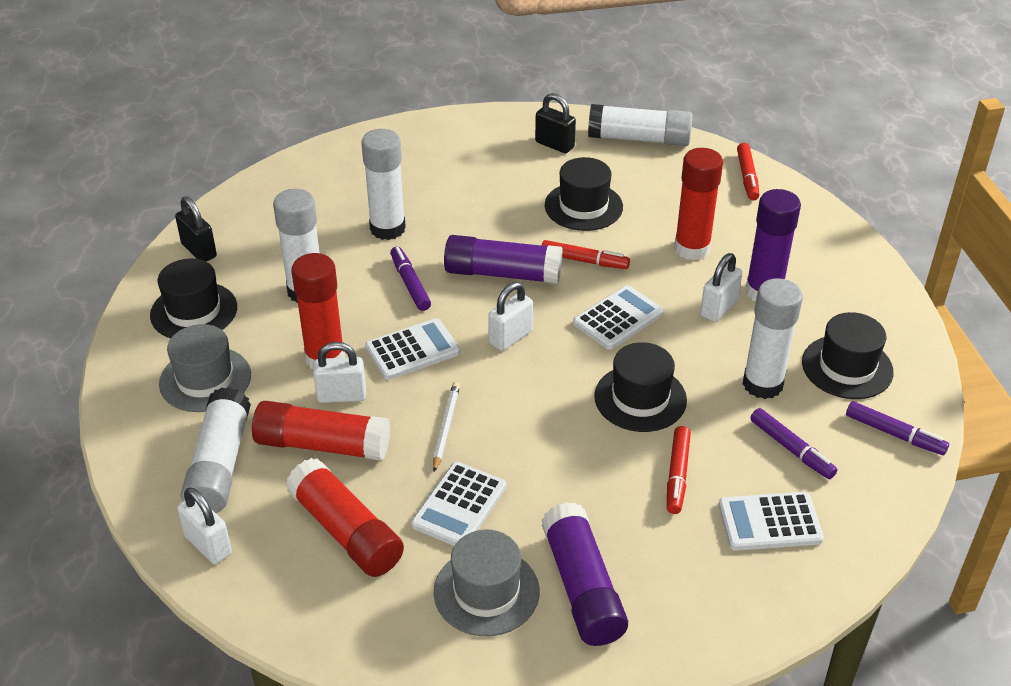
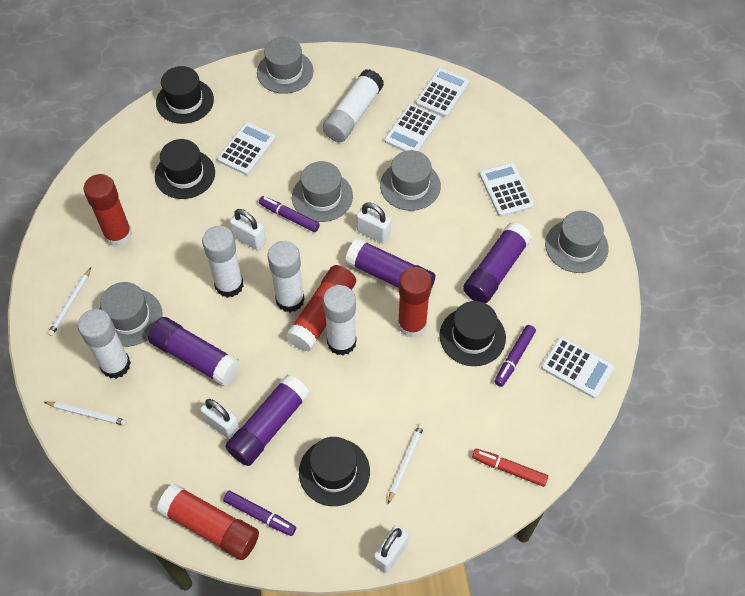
black padlock: [175,196,217,262] [535,93,576,153] = 2 -> none = 0
grey hat: [159,324,251,412] [433,530,540,636] = 2 -> [100,282,163,347] [257,37,313,94] [292,161,353,222] [380,150,441,211] [545,211,609,273] = 5
purple glue stick: [444,235,563,284] [542,502,628,646] [745,189,801,301] = 3 -> [148,317,240,386] [225,374,310,466] [345,238,435,289] [463,222,532,303] = 4
red marker: [542,240,630,269] [667,426,691,514] [737,143,760,200] = 3 -> [472,449,548,487] = 1
white calculator: [365,318,460,380] [411,462,506,546] [573,285,664,350] [719,492,824,551] = 4 -> [217,122,276,175] [384,104,440,151] [416,68,470,117] [480,163,534,217] [541,337,614,398] = 5
white pencil: [433,382,460,472] = 1 -> [45,402,127,426] [48,268,91,336] [388,424,424,504] = 3

